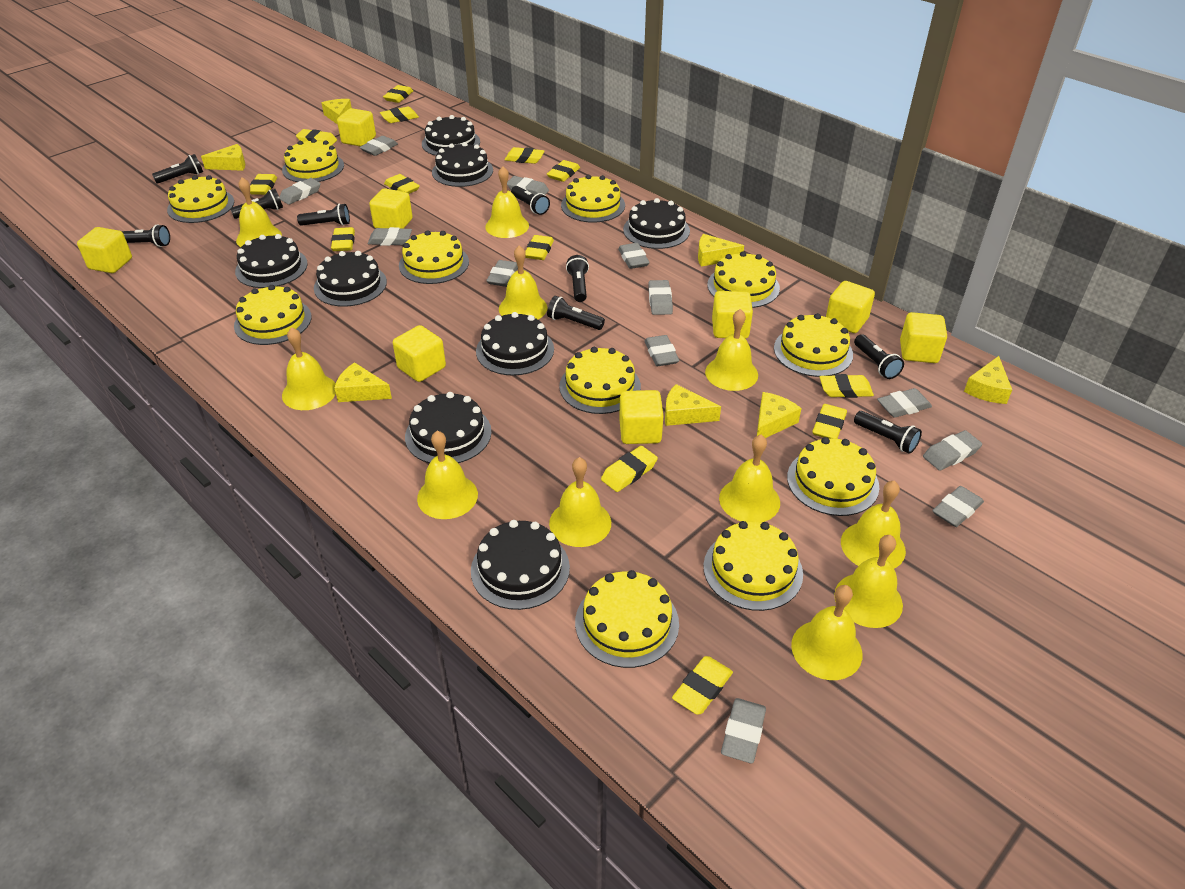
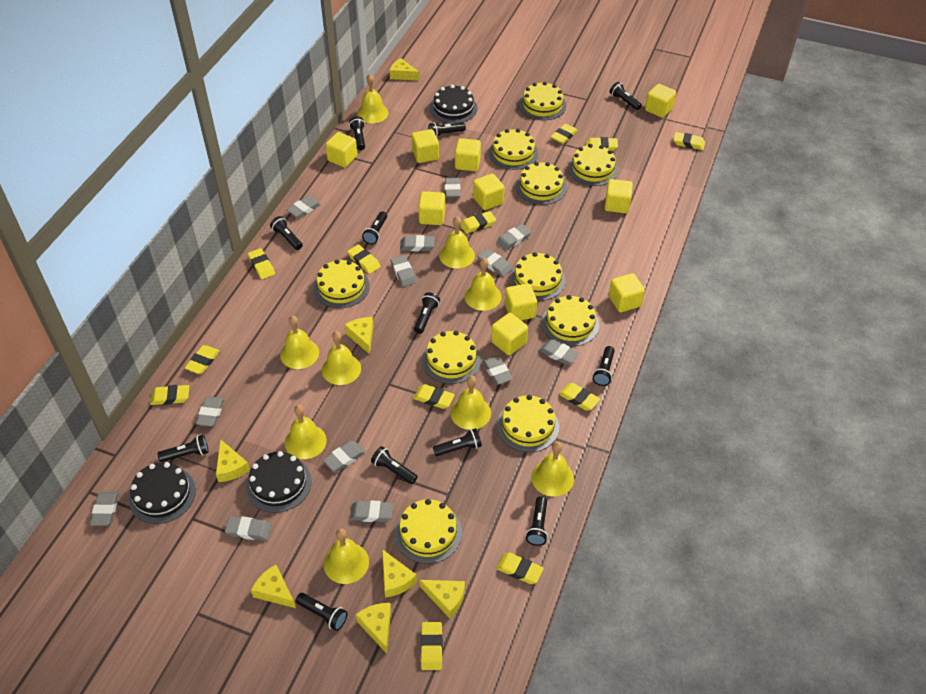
black cake: [235,234,308,288] [314,251,387,307] [405,392,491,463] [422,115,480,156] [432,142,493,187] [471,520,570,610] [476,312,554,376] [623,198,690,249] = 8 -> [129,462,196,524] [246,451,312,513] [430,85,477,124] = 3
black flashlight: [121,224,170,247] [152,154,203,183] [230,189,283,219] [297,204,350,226] [511,186,550,215] [547,296,605,330] [566,255,589,302] [854,334,904,379] [854,411,922,454] = 9 -> [157,435,209,462] [270,216,303,250] [296,593,347,631] [349,116,365,150] [362,212,387,244] [371,446,418,484] [414,292,440,334] [428,122,466,137] [433,428,482,456] [526,496,548,546] [593,346,615,386] [610,82,642,110] = 12
grey eraser: [279,178,321,205] [360,136,398,156] [367,227,412,246] [486,260,518,287] [507,176,549,195] [618,243,650,269] [644,335,679,366] [648,280,673,315] [721,698,766,763] [877,388,932,418] [923,430,982,471] [932,486,984,527] = 12 -> [90,492,119,525] [196,396,225,426] [225,516,272,540] [286,196,321,218] [323,441,365,472] [350,500,393,522] [391,255,417,287] [400,235,435,251] [445,177,460,198] [477,248,512,277] [482,356,513,385] [496,224,531,251] [539,339,579,365] = 13
yellow bell: [236,177,282,247] [282,327,336,410] [417,431,478,519] [485,166,529,238] [499,245,548,319] [549,457,611,547] [705,309,758,391] [719,435,780,522] [791,585,862,680] [834,535,903,628] [841,481,906,568] = 11 -> [280,316,319,369] [285,405,327,459] [322,331,361,385] [324,528,369,584] [357,74,389,123] [439,216,475,269] [450,376,491,430] [464,258,501,311] [531,442,574,497] = 9
yellow cake: [167,175,234,223] [234,285,312,345] [282,139,344,182] [399,230,469,284] [559,347,641,414] [561,175,625,223] [575,570,679,668] [703,521,803,611] [707,251,780,308] [774,313,853,377] [787,437,879,516] = 11 -> [313,260,369,308] [395,499,462,564] [422,331,481,384] [489,129,538,170] [497,395,559,452] [510,252,566,301] [516,162,567,205] [519,82,566,120] [542,295,599,346] [568,144,618,186] = 10
yellow cube: [77,227,132,273] [337,108,376,146] [369,188,413,229] [393,325,446,382] [619,390,663,444] [712,291,753,339] [826,281,875,333] [900,312,947,363] = 8 -> [325,132,358,167] [411,129,439,163] [418,191,445,225] [455,138,481,171] [473,173,505,210] [491,313,528,355] [505,283,537,320] [604,179,633,213] [609,273,645,312] [645,84,676,118] = 10
yellow eraser: [250,174,277,195] [296,129,337,145] [331,227,355,251] [380,107,419,123] [383,85,413,103] [384,174,420,194] [505,147,544,164] [525,235,554,260] [547,160,580,182] [601,446,658,492] [672,656,733,715] [812,404,847,439] [820,374,874,398] = 13 -> [150,385,189,405] [185,345,220,374] [248,248,275,279] [347,244,381,274] [413,384,455,409] [420,622,443,670] [460,211,496,234] [496,553,544,584] [551,124,578,144] [559,383,600,411] [586,137,618,151] [673,132,705,150] = 12

